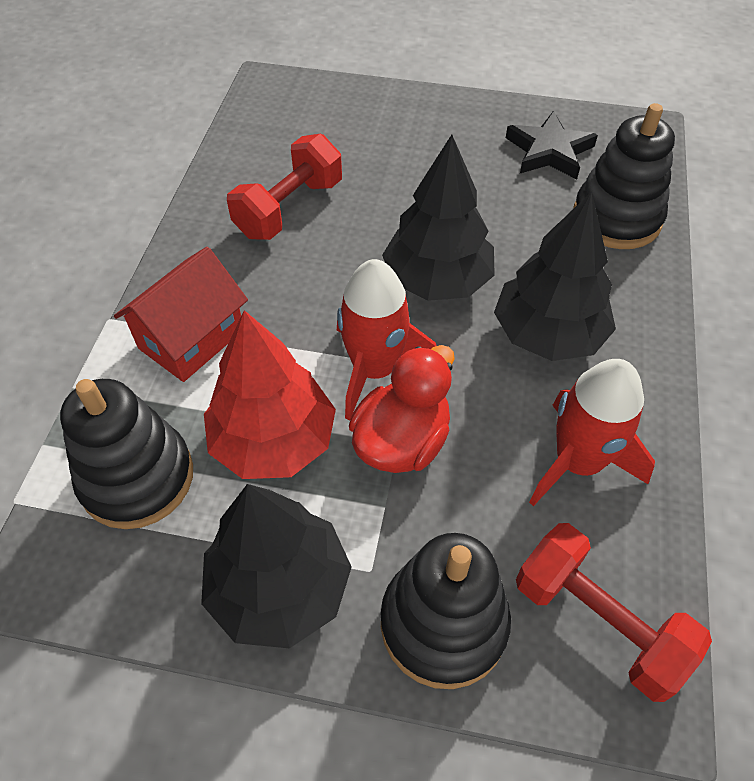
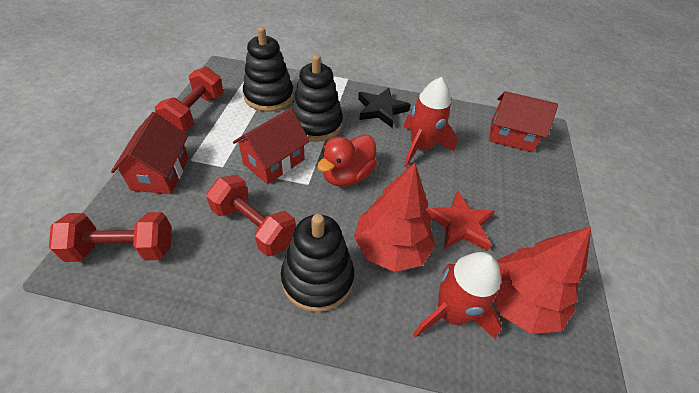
black tree: [201,484,352,649] [382,135,495,301] [494,192,616,361] = 3 -> none = 0
red dumbbell: [227,134,342,240] [516,523,712,702] = 2 -> [49,212,172,262] [155,67,224,131] [206,175,296,256] = 3
red house: [114,247,248,382] = 1 -> [111,112,189,194] [233,108,310,184] [489,91,558,152] = 3
red star: none = 0 -> [427,191,495,251] = 1
red tree: [204,310,336,479] = 1 -> [354,163,435,272] [493,227,591,334] = 2

